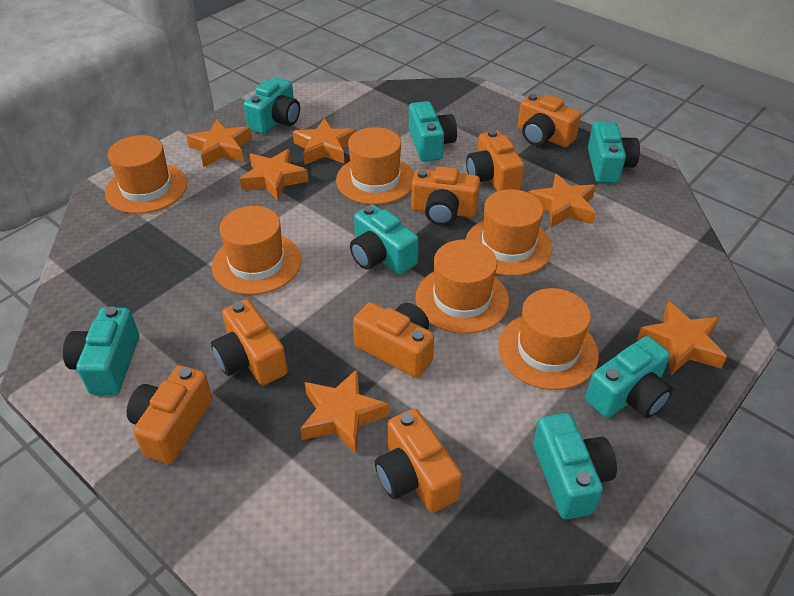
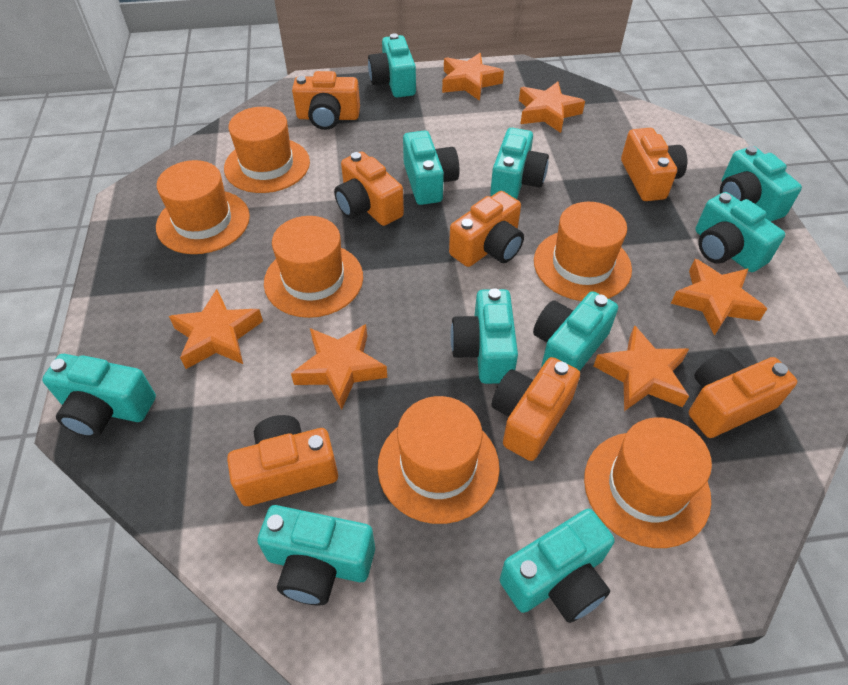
turquoise camera: [63,306,139,395] [244,77,300,134] [350,204,419,275] [409,101,457,162] [533,413,617,519] [585,336,673,418] [588,121,640,183] = 7 -> [42,354,156,438] [257,505,375,605] [368,33,416,98] [403,130,459,205] [450,288,518,384] [490,128,549,199] [500,509,615,623] [533,291,618,371] [695,192,785,272] [720,146,802,222] = 10

